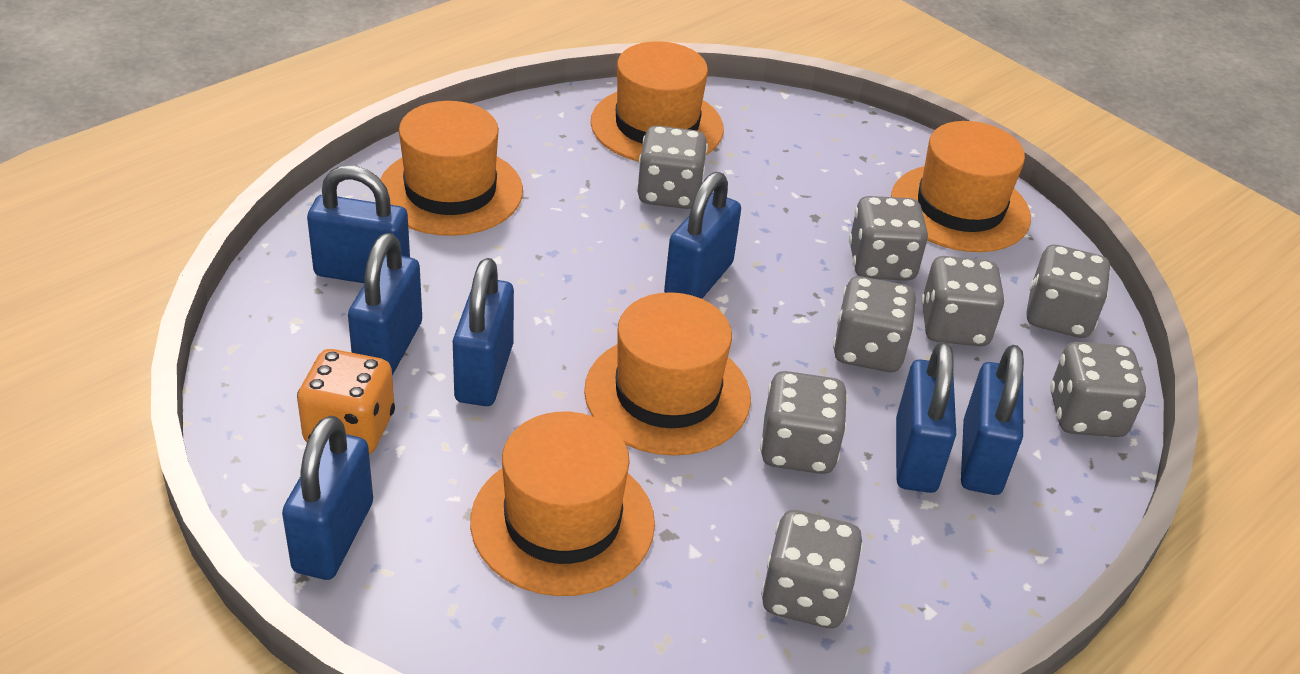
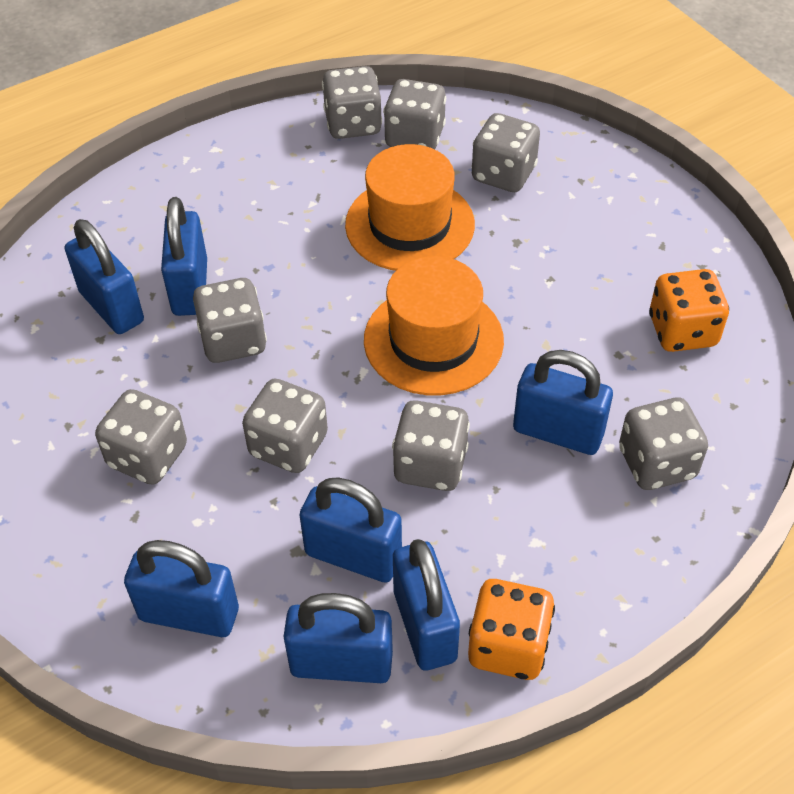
orange dice: [297,349,395,454] = 1 -> [468,579,555,680] [649,269,729,352] = 2
orange hat: [380,101,523,236] [470,412,655,596] [584,292,751,456] [591,41,724,162] [891,121,1031,252] = 5 -> [345,144,475,271] [364,256,504,395] = 2

